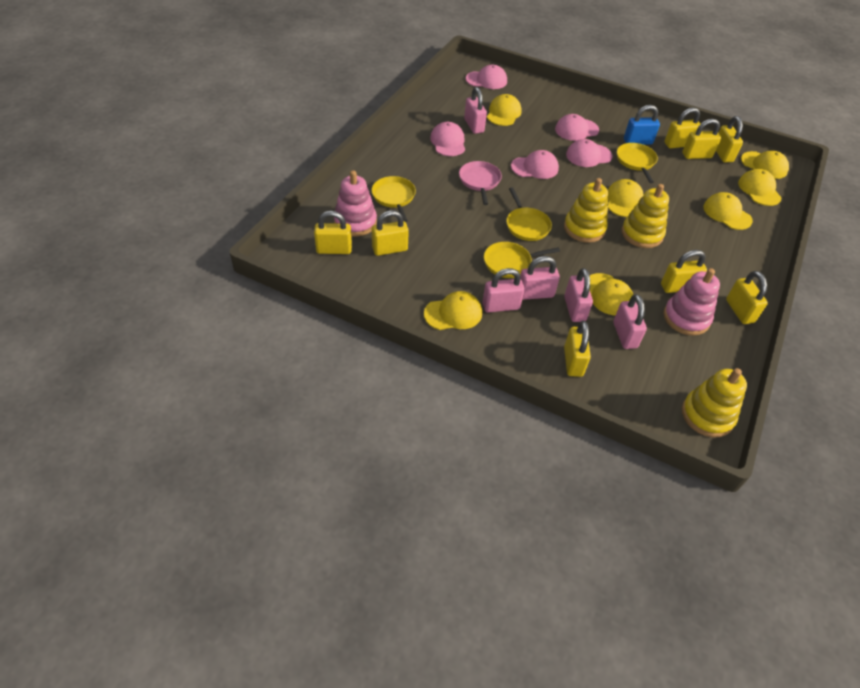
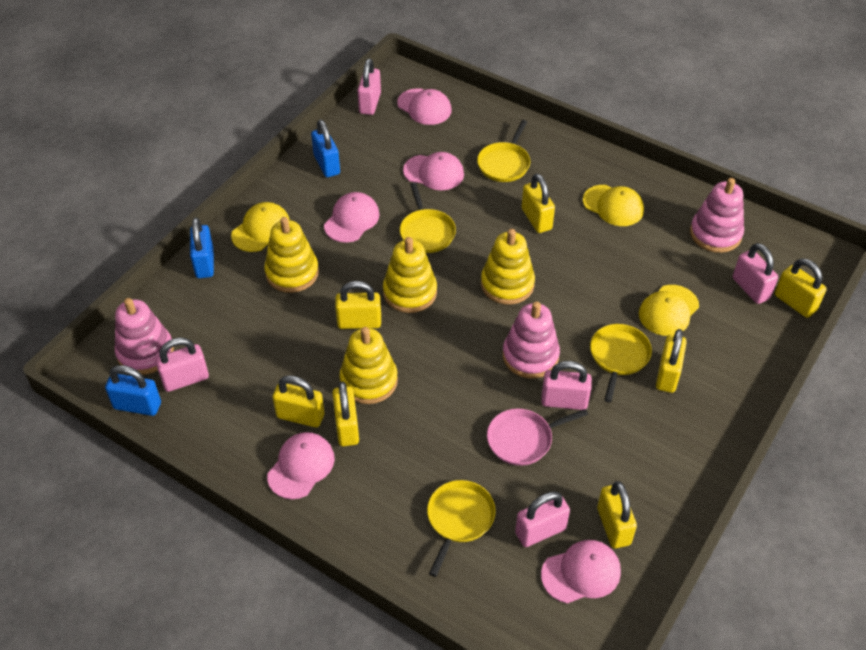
blue padlock: [624,105,660,145] = 1 -> [105,365,161,416] [190,217,214,278] [311,119,340,177] = 3
pink stacking toy: [334,170,377,236] [664,268,720,336] = 2 -> [115,298,174,375] [503,301,560,378] [690,178,744,253] = 3
yellow cap: [424,291,482,330] [487,94,522,126] [590,273,633,315] [607,179,644,217] [703,192,753,230] [738,169,782,206] [741,151,789,179] = 7 -> [231,202,290,252] [583,185,644,226] [639,285,699,336] = 3
yellow padlock: [314,211,352,254] [372,210,409,256] [564,321,591,377] [661,250,707,293] [665,108,700,148] [683,119,721,159] [716,116,743,162] [726,271,768,324] = 8 -> [272,375,325,427] [332,382,359,446] [335,281,381,329] [522,174,555,233] [597,481,637,548] [656,329,687,393] [775,258,827,318] = 7
yellow stacking toy: [564,178,608,243] [622,184,669,248] [682,368,747,437] = 3 -> [264,217,319,293] [339,327,398,404] [383,237,437,313] [481,229,535,305] = 4

